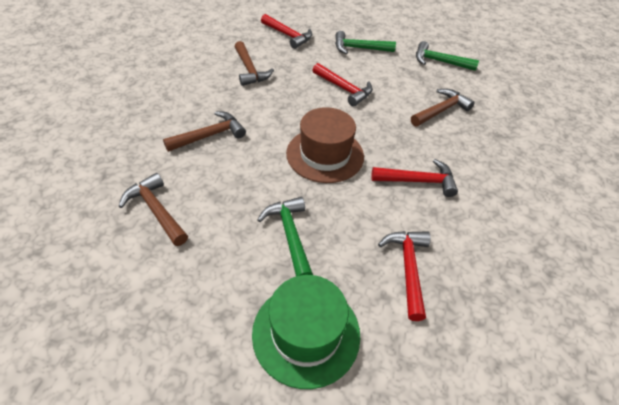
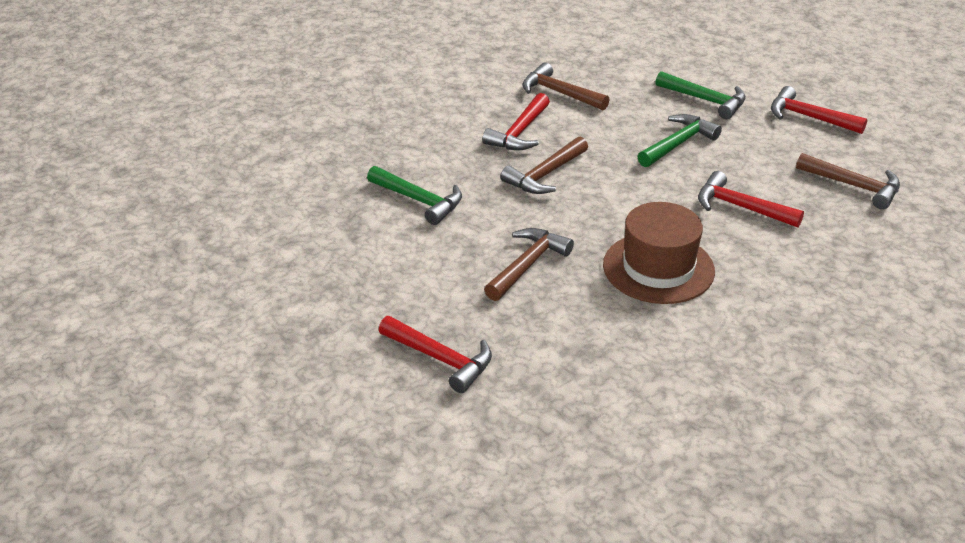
green hat: [252,275,360,389] = 1 -> none = 0

